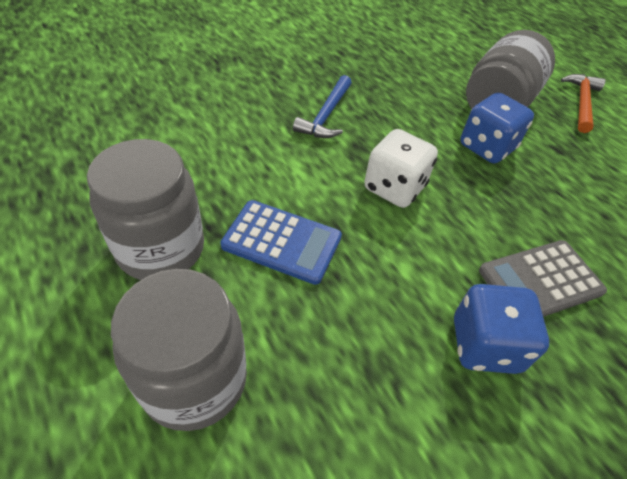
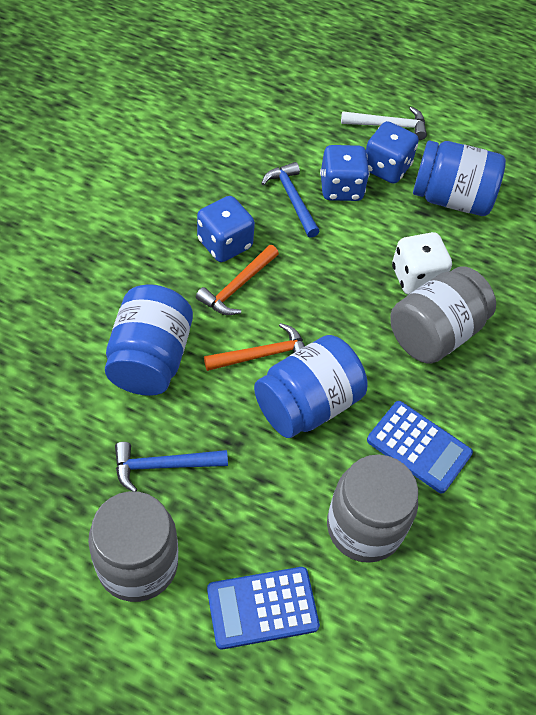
blue calculator: [220,200,342,285] = 1 -> [207,567,320,650] [367,401,473,493] = 2
blue dice: [454,284,549,374] [460,92,534,164] = 2 -> [197,196,255,262] [320,145,370,201] [366,121,419,184] = 3
blue hammer: [293,75,352,138] = 1 -> [115,442,228,492] [261,162,320,238] = 2
blue jar: none = 0 -> [105,284,193,396] [254,335,367,438] [413,140,506,216] = 3
grey calculator: [479,240,607,317] = 1 -> none = 0
orange hammer: [561,74,606,133] = 1 -> [196,245,279,315] [204,323,305,371] = 2
white hammer: none = 0 -> [341,107,427,140] = 1

